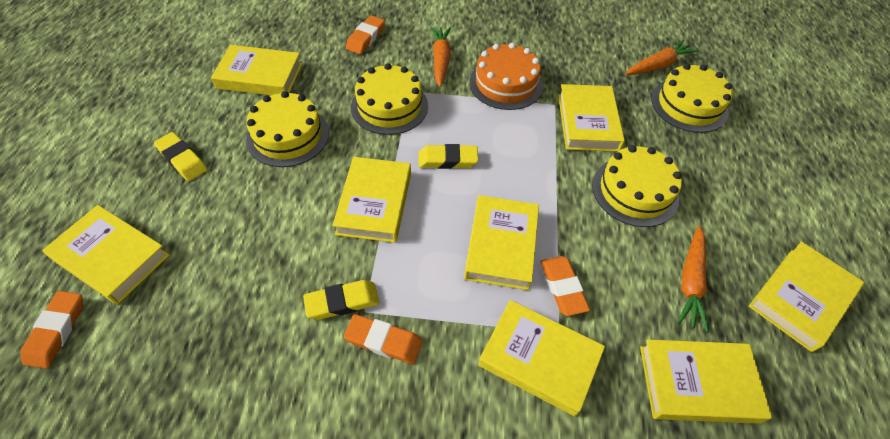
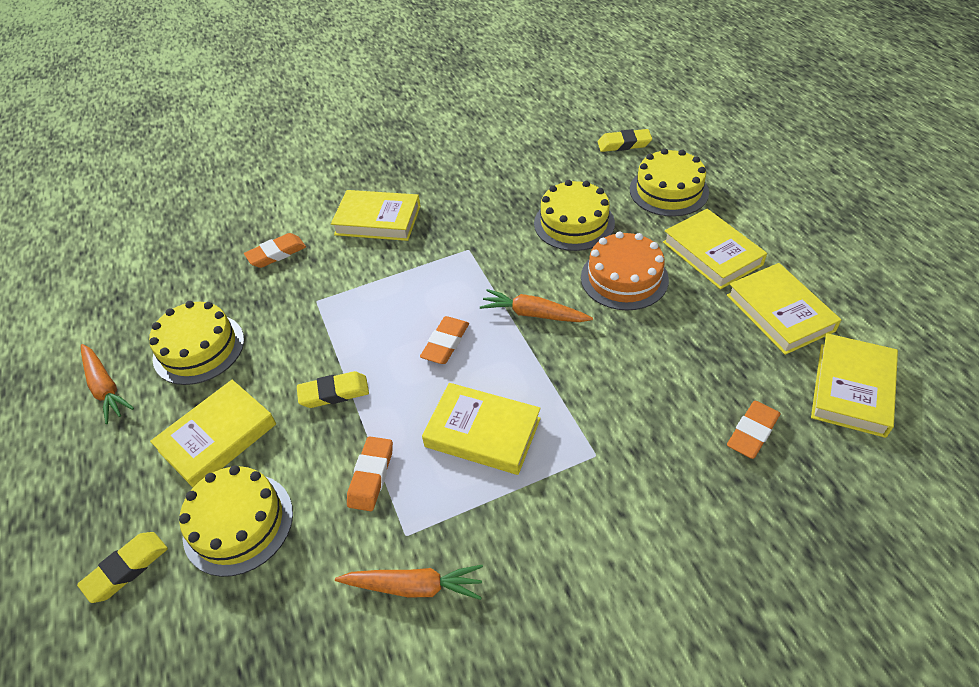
yellow book: [42,205,169,305] [211,45,302,95] [333,157,411,243] [464,195,539,290] [478,300,605,416] [558,84,625,151] [640,339,772,424] [749,241,864,352] = 8 -> [150,380,276,487] [331,190,421,241] [422,383,541,475] [663,209,767,289] [727,263,841,355] [811,333,898,438] = 6

